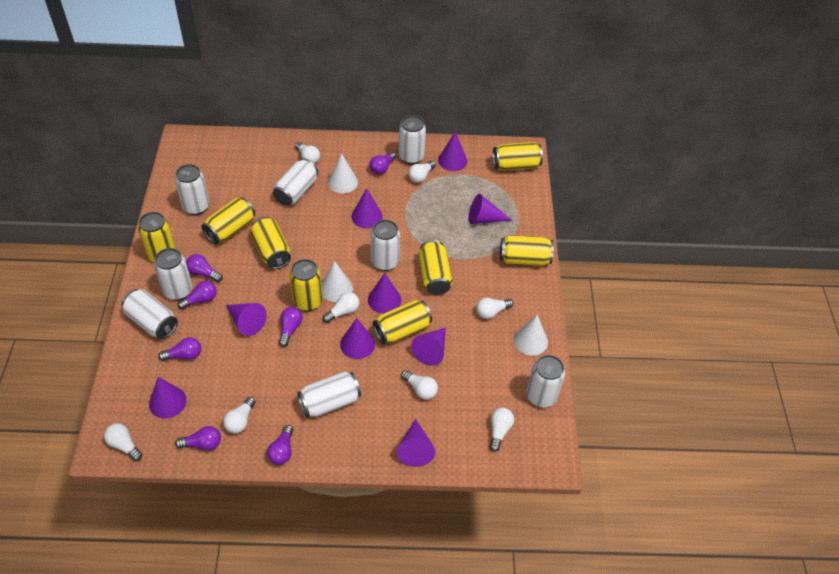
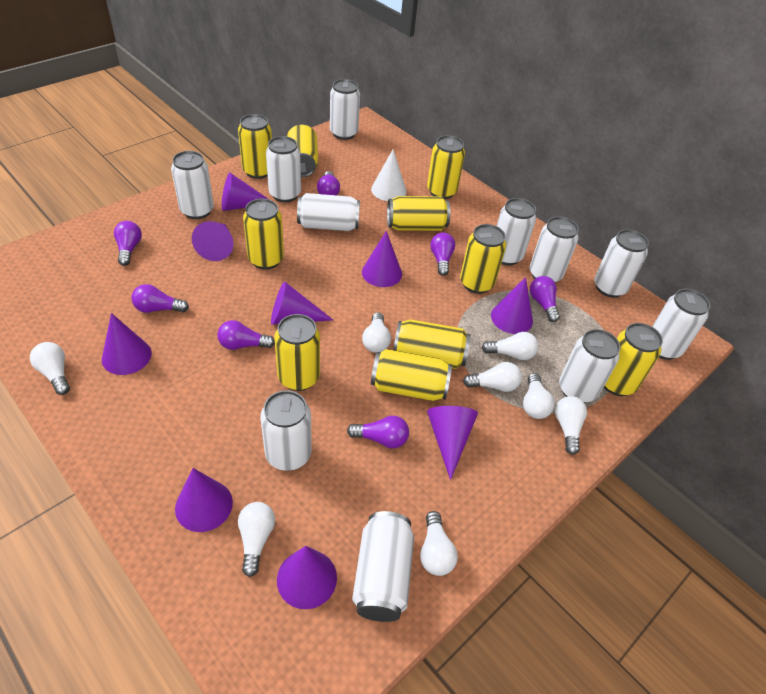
white can: [122,289,178,339] [154,248,192,300] [175,164,209,215] [273,159,318,206] [297,371,361,418] [371,220,400,271] [399,115,426,165] [526,355,565,407] = 8 -> [171,151,214,219] [260,390,312,471] [266,136,301,202] [297,193,360,231] [330,79,360,140] [352,511,414,622] [497,198,536,265] [530,216,579,283] [559,329,620,403] [594,229,649,298] [652,289,710,360] = 11
white cone: [321,261,353,302] [328,153,358,193] [514,315,548,355] = 3 -> [371,150,407,201] = 1
yellow can: [138,212,176,262] [202,198,255,244] [250,217,291,269] [289,259,323,311] [373,300,432,344] [418,240,453,295] [493,142,543,171] [500,235,554,266] = 8 -> [238,114,272,179] [243,199,284,270] [275,314,320,391] [287,125,318,177] [371,349,452,401] [387,196,450,231] [393,319,470,369] [427,135,465,199] [460,224,506,294] [604,323,663,396] = 10

